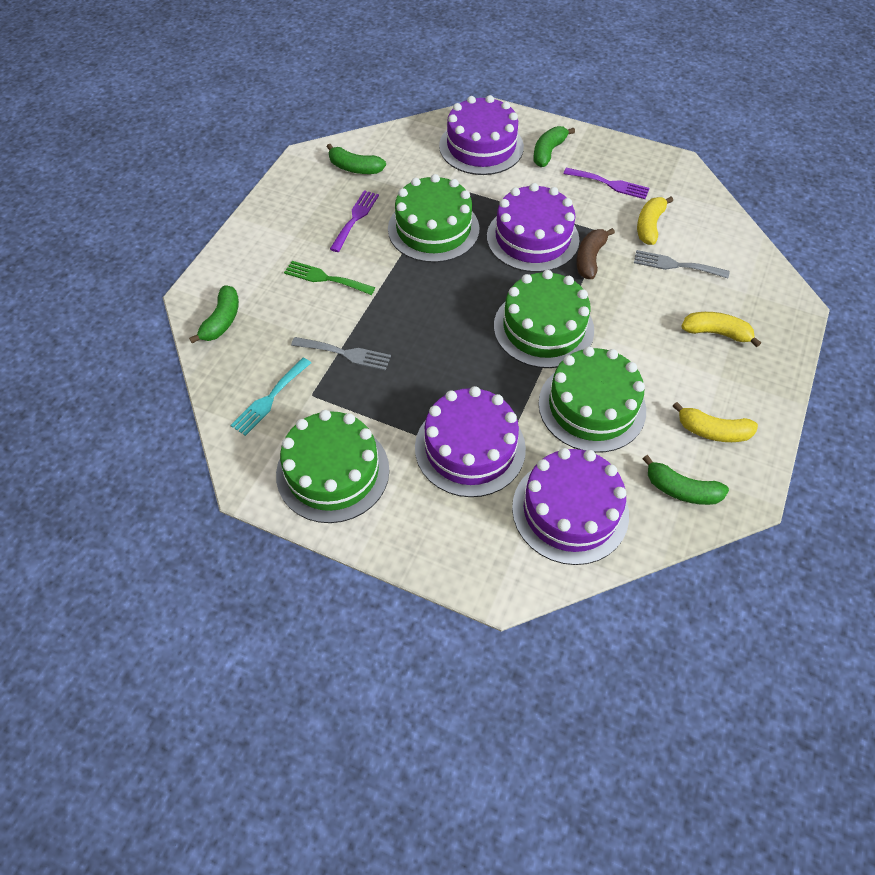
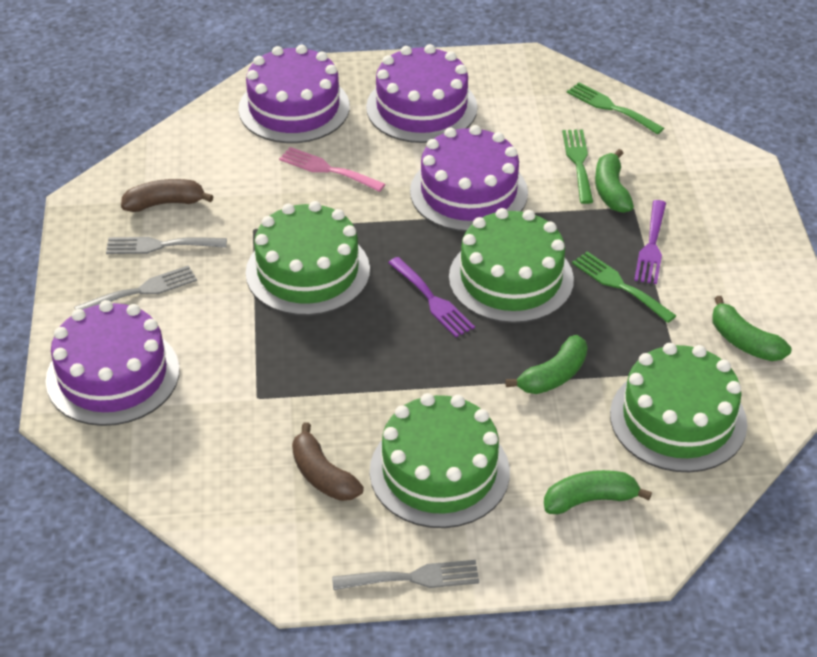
brown banana: [576,228,615,279] = 1 -> [121,179,214,212] [292,422,364,501] = 2
green fork: [284,261,375,295] = 1 -> [562,129,593,204] [567,82,664,135] [572,251,676,323] = 3
grey fork: [291,337,391,371] [634,250,729,278] = 2 -> [74,265,197,310] [106,237,227,254] [332,560,479,590] = 3
pink fork: none = 0 -> [279,147,385,192] = 1
turquoise fork: [230,357,311,436] = 1 -> none = 0
yellow banana: [637,197,673,245] [673,402,758,442] [681,312,761,347] = 3 -> none = 0

